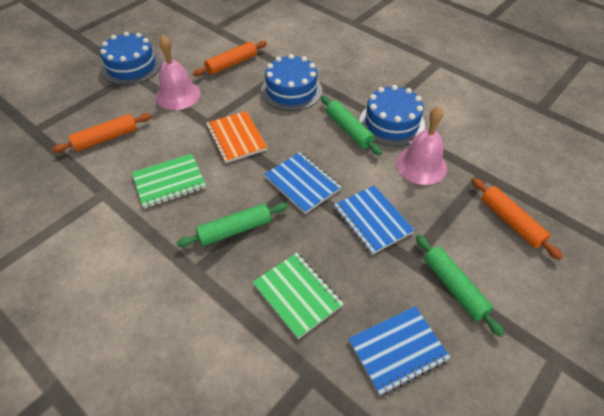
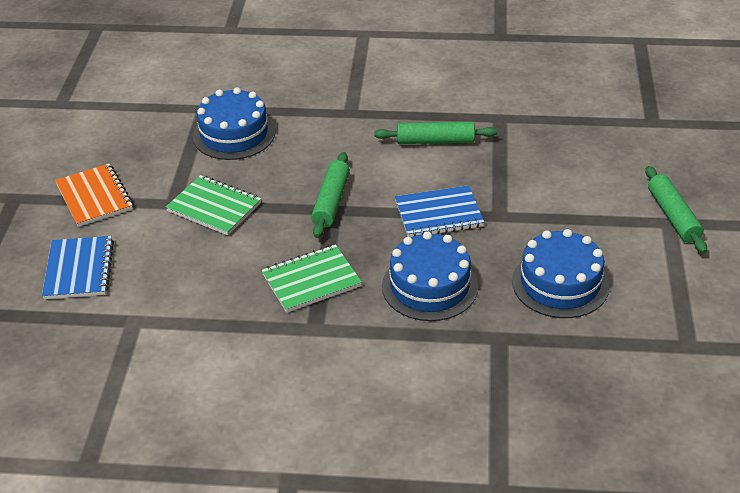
blue notebook: [264,152,341,214] [334,185,415,255] [348,306,451,395] = 3 -> [42,236,114,299] [395,185,484,237] = 2
orange rolling pin: [52,113,152,153] [193,41,267,76] [472,178,563,260] = 3 -> none = 0
pink bell: [156,35,201,110] [396,106,447,185] = 2 -> none = 0

